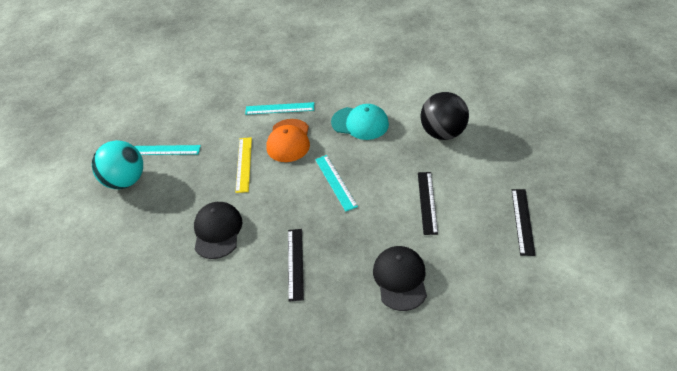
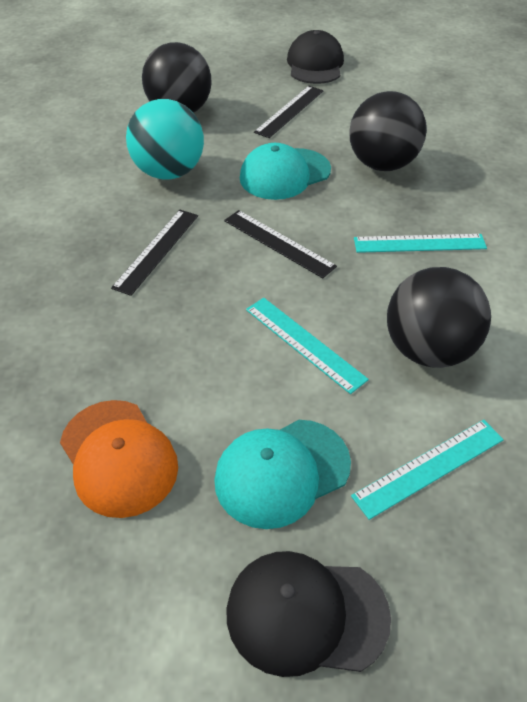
black ball: [421,92,469,140] = 1 -> [142,42,212,113] [349,91,427,171] [387,267,491,368] = 3
turquoise cap: [331,104,389,140] = 1 -> [214,420,351,529] [240,143,331,200] = 2
yellow ruler: [235,137,252,193] = 1 -> none = 0

